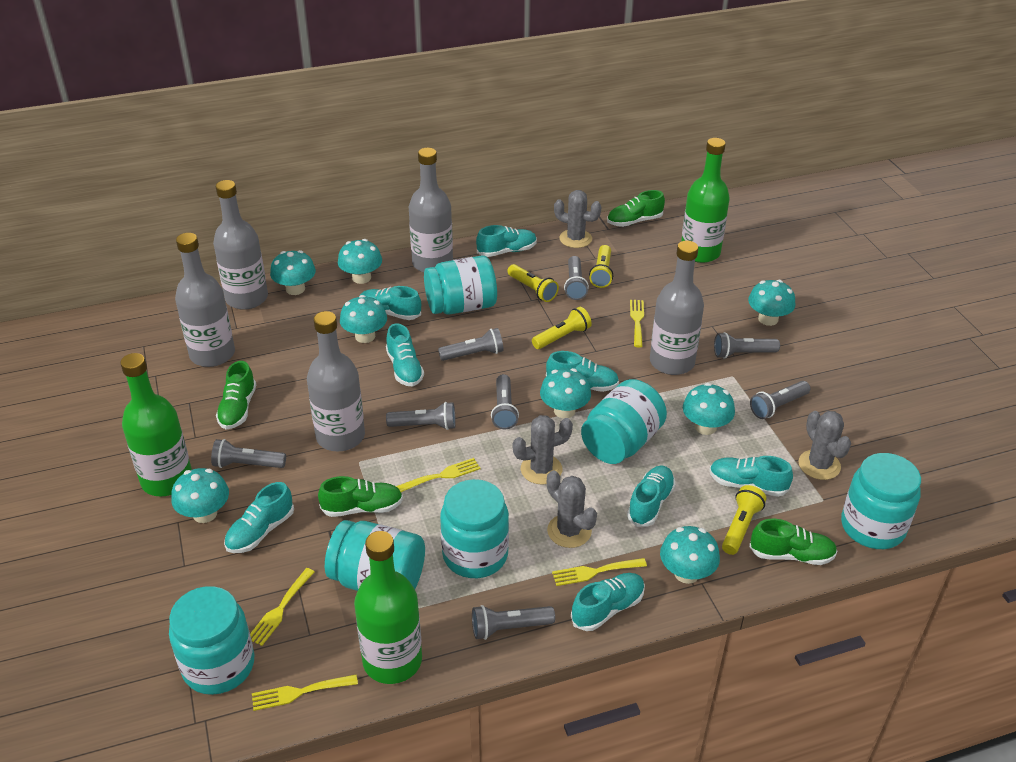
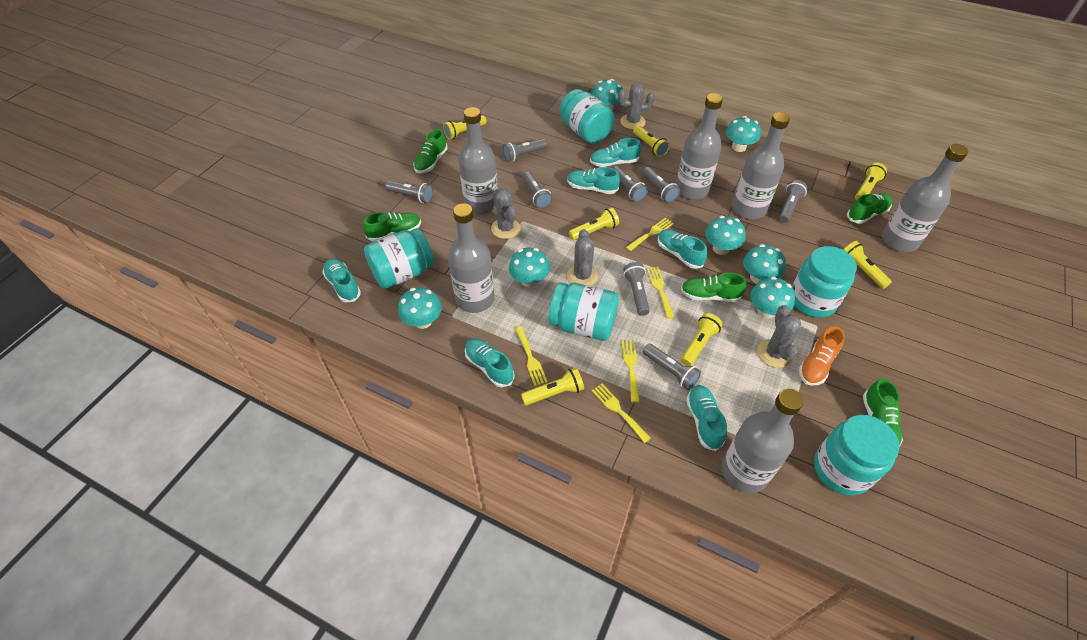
green bottle: [120,353,192,497] [354,531,422,684] [681,138,730,263] = 3 -> none = 0
green shoe: [216,361,256,430] [318,476,403,517] [607,190,665,227] [749,519,837,565] = 4 -> [363,212,421,242] [413,129,448,173] [681,273,747,302] [847,193,892,224] [863,379,903,447] = 5
grey bottle: [175,233,235,367] [213,180,268,310] [307,311,365,451] [409,148,453,273] [650,241,704,375] = 5 -> [448,203,494,313] [458,107,498,214] [676,93,723,200] [722,388,804,493] [732,112,790,219] [882,144,968,252] = 6
orange shoe: none = 0 -> [799,327,845,386] = 1
turquoise jar: [169,586,254,695] [325,520,425,591] [424,255,497,315] [440,479,509,578] [581,379,667,464] [841,453,921,549] = 6 -> [364,228,434,289] [549,283,619,341] [560,89,614,143] [792,246,857,318] [814,415,899,496] = 5
turquoise mushroom: [171,468,229,523] [270,250,316,295] [338,239,382,284] [340,295,387,343] [540,368,591,418] [660,526,720,584] [683,383,735,435] [748,280,795,326] = 8 -> [398,287,442,329] [509,248,550,287] [592,79,623,111] [705,216,746,255] [726,116,761,152] [743,244,786,284] [750,277,795,318] = 7
turquoise shoe: [224,482,294,553] [360,286,421,320] [386,323,424,387] [476,225,537,257] [546,351,619,392] [571,573,645,631] [627,466,675,527] [709,456,793,497] = 8 -> [322,259,361,303] [465,338,515,387] [567,167,620,194] [590,138,641,167] [658,229,707,269] [686,385,727,451] = 6
yellow flashlight: [507,264,559,302] [532,307,592,349] [589,245,613,288] [722,485,766,555] = 4 -> [443,115,487,139] [521,368,584,406] [569,208,619,240] [633,125,670,157] [681,313,723,366] [844,241,892,289] [855,163,887,200] = 7

